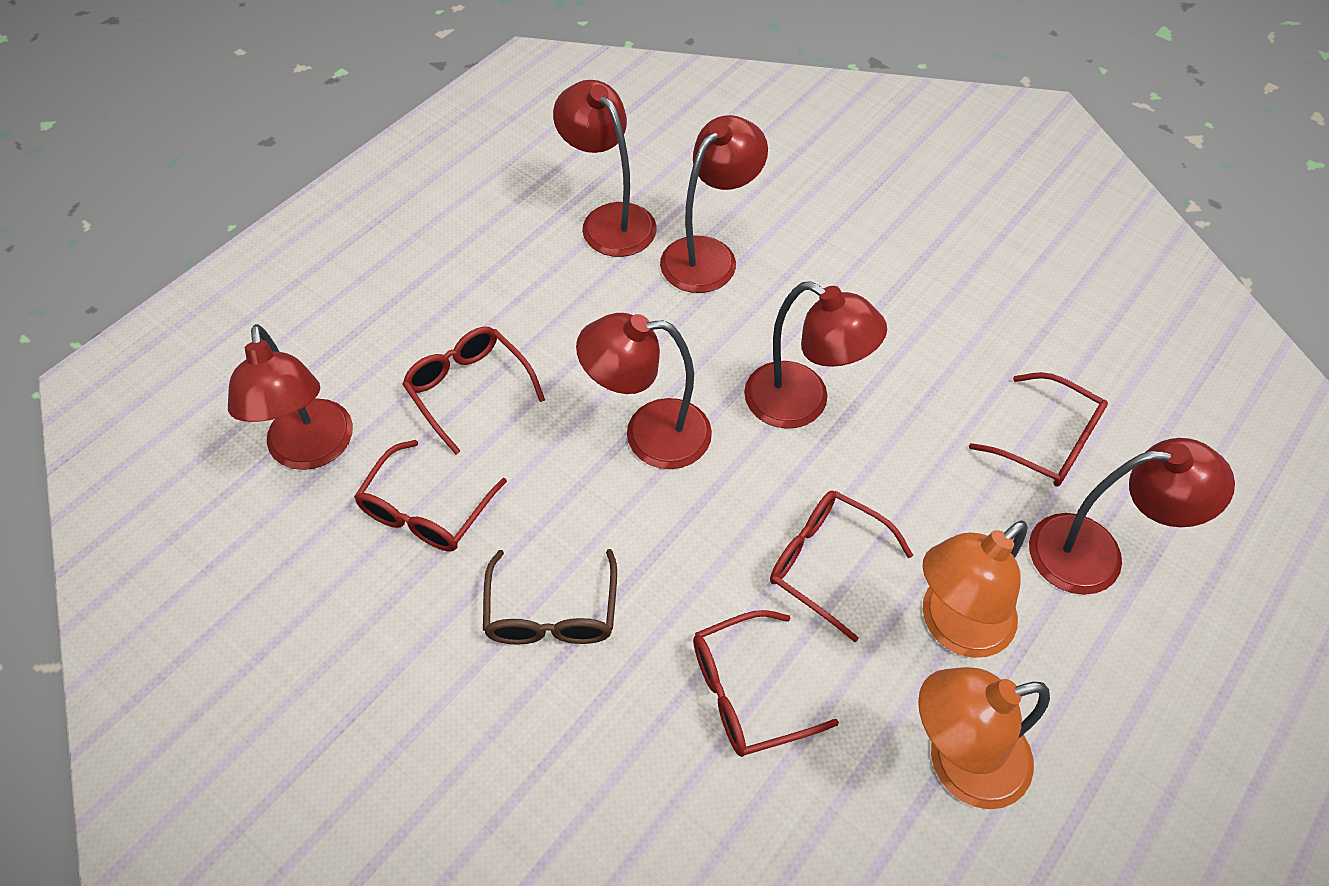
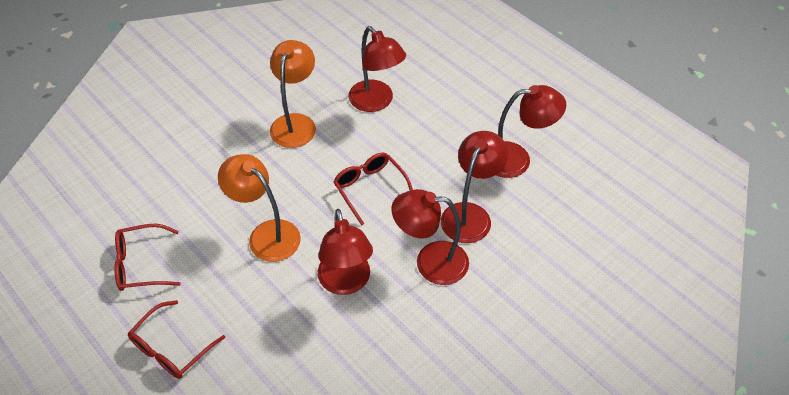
brown glasses: [483,549,617,644] = 1 -> none = 0
red glasses: [354,440,507,551] [403,327,545,454] [693,610,839,757] [770,491,913,642] [969,372,1108,487] = 5 -> [114,224,181,291] [128,300,225,379] [334,153,413,225] = 3
red lamp: [228,324,353,470] [553,80,657,257] [576,313,712,469] [660,115,768,293] [744,281,887,429] [1029,438,1235,595] = 6 -> [318,209,373,295] [348,26,406,112] [391,189,469,285] [441,131,508,243] [496,85,566,178] = 5

